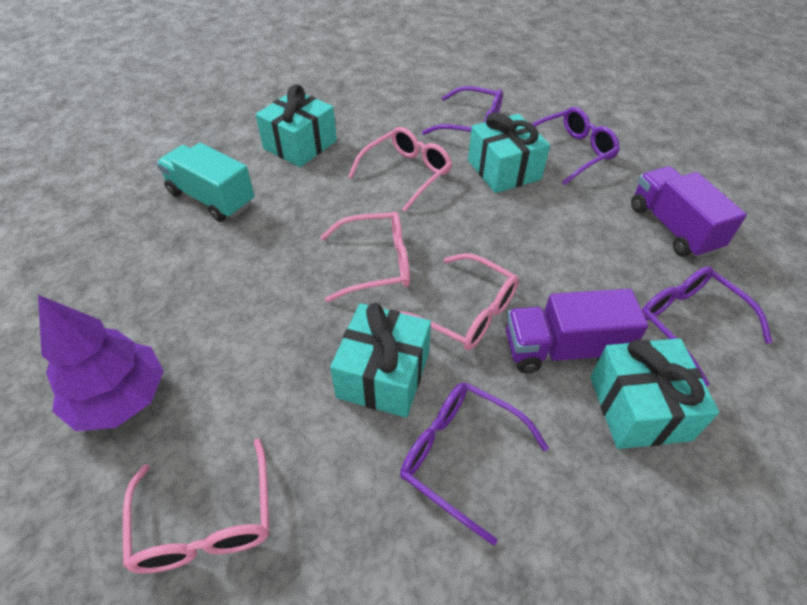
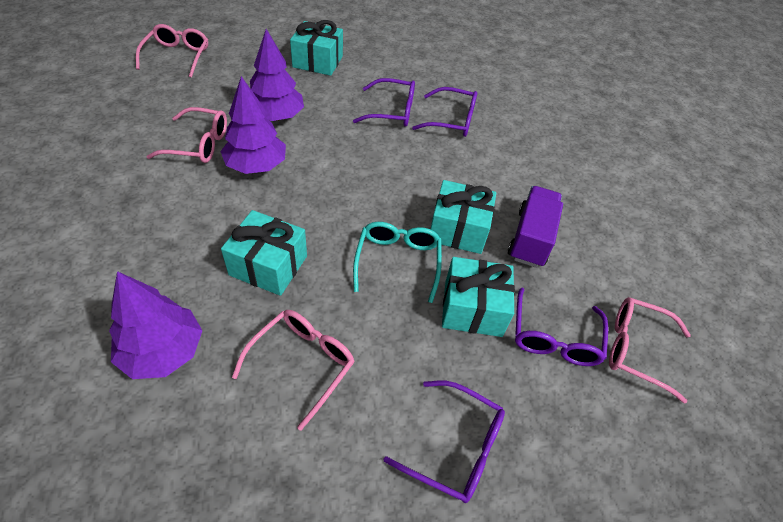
purple tree: [38,295,164,431] = 1 -> [109,271,202,379] [220,76,286,174] [250,29,304,121] = 3
purple truck: [506,289,648,373] [631,166,747,259] = 2 -> [508,186,563,268] = 1
turquoise glasses: none = 0 -> [353,222,442,303] = 1
turquoise truck: [156,143,255,222] = 1 -> none = 0

